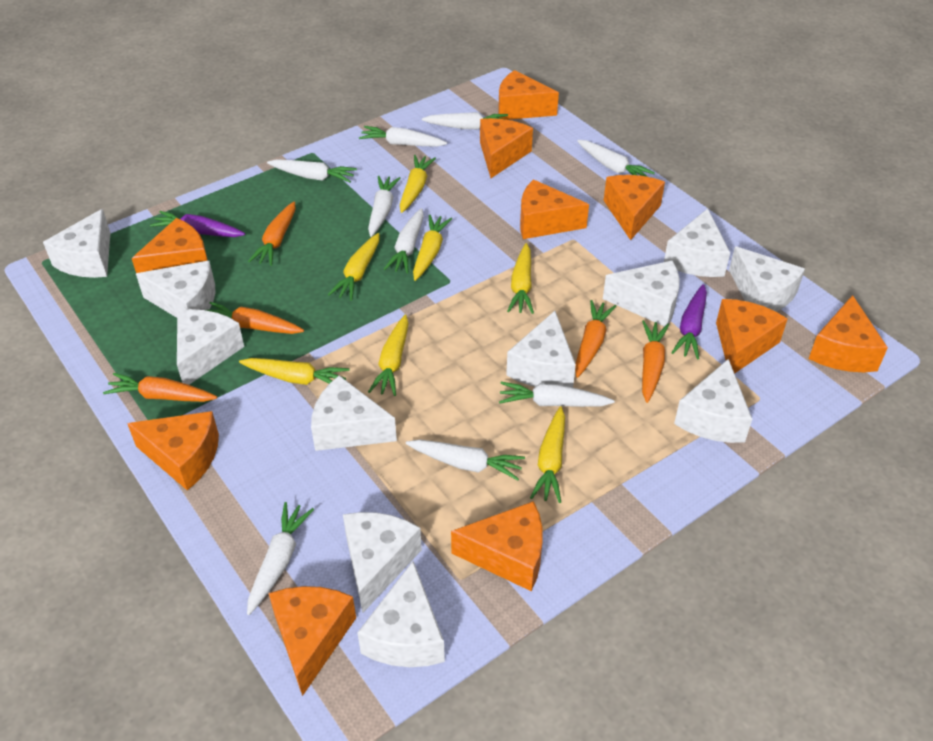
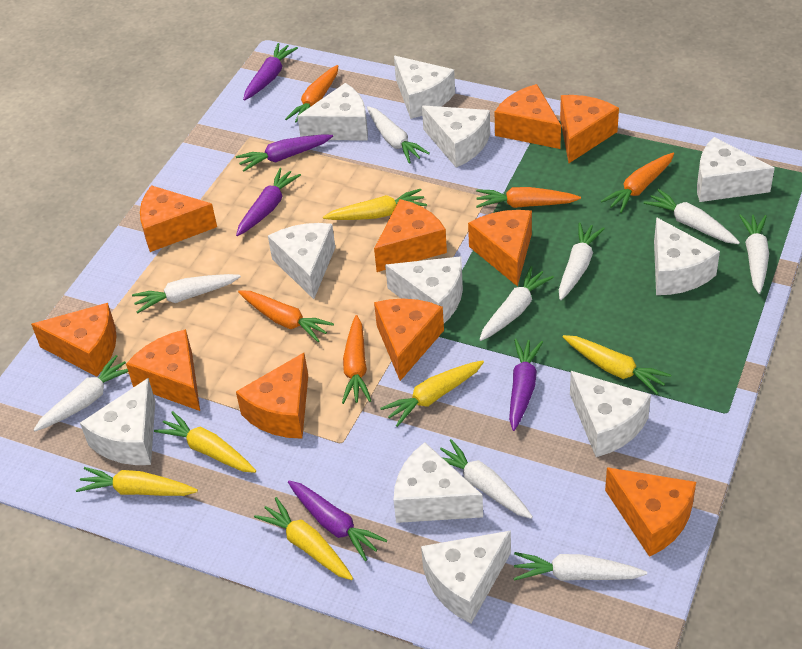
purple carrot: [150,211,245,237] [671,284,707,359] = 2 -> [236,134,333,172] [236,168,301,236] [243,43,298,101] [288,480,387,561] [509,339,543,431] = 5
yellow carrot: [239,358,350,385] [328,233,379,301] [368,315,408,396] [400,155,436,213] [413,215,452,281] [507,243,534,314] [530,406,565,503] = 7 -> [76,467,198,496] [154,411,256,473] [254,497,353,580] [323,189,427,220] [380,360,484,427] [563,335,671,394] = 6

